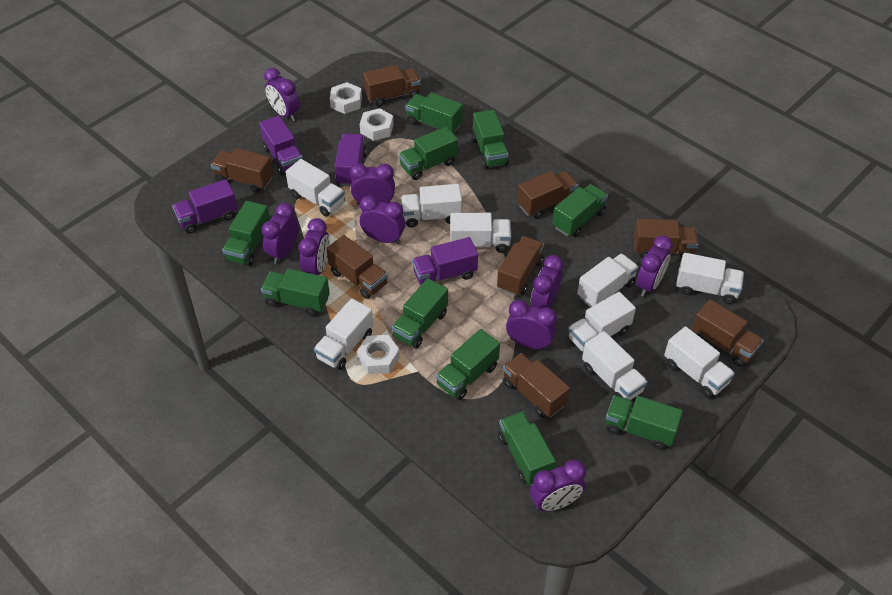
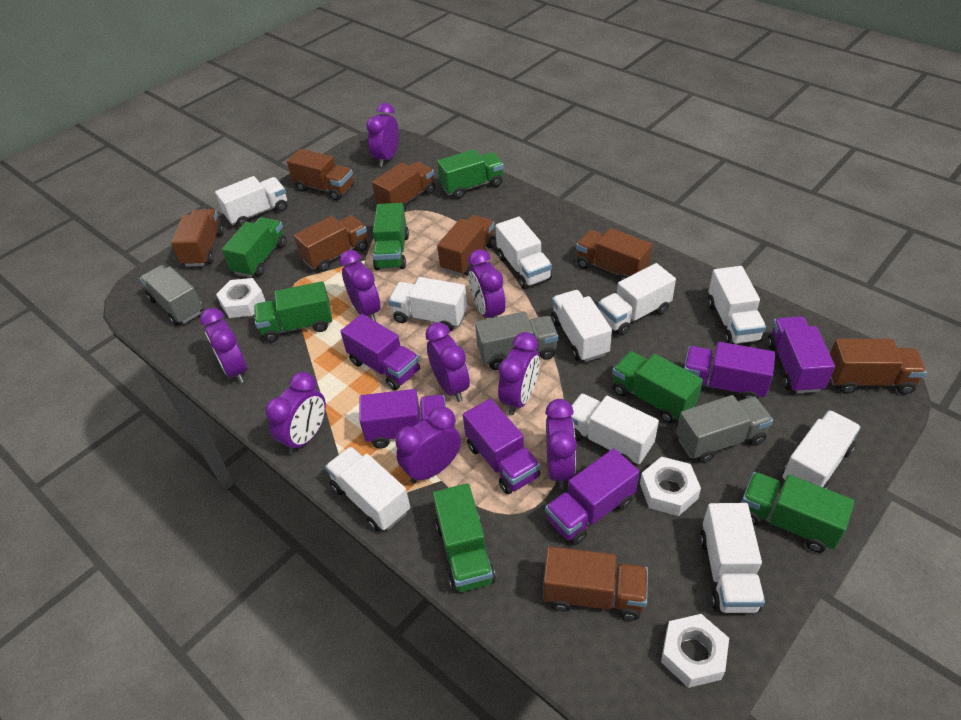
green truck: [222,201,270,266] [261,269,330,316] [392,278,448,348] [399,126,458,180] [405,93,463,134] [436,329,500,400] [472,110,509,169] [498,411,556,485] [552,184,608,237] [606,395,683,450] = 10 -> [222,217,287,278] [254,281,332,342] [373,203,409,270] [433,483,496,593] [437,149,504,199] [612,351,703,423] [742,472,855,552] = 7
grey truck: none = 0 -> [140,265,204,325] [475,312,558,370] [676,395,773,463] = 3
purple truck: [172,179,238,234] [259,116,303,175] [335,134,367,186] [412,237,478,285] = 4 -> [340,314,420,390] [359,389,446,448] [463,399,540,494] [545,448,640,545] [684,342,775,400] [767,316,835,393] = 6
white truck: [286,159,345,216] [314,298,374,370] [401,184,462,227] [450,213,511,253] [568,292,636,351] [577,253,639,307] [582,331,648,400] [664,326,735,398] [676,252,744,304] = 9 -> [215,176,287,227] [325,446,410,531] [388,277,467,332] [496,217,552,289] [551,290,612,362] [571,393,659,464] [598,263,676,336] [700,503,765,613] [708,266,766,344] [782,410,861,489] = 10

